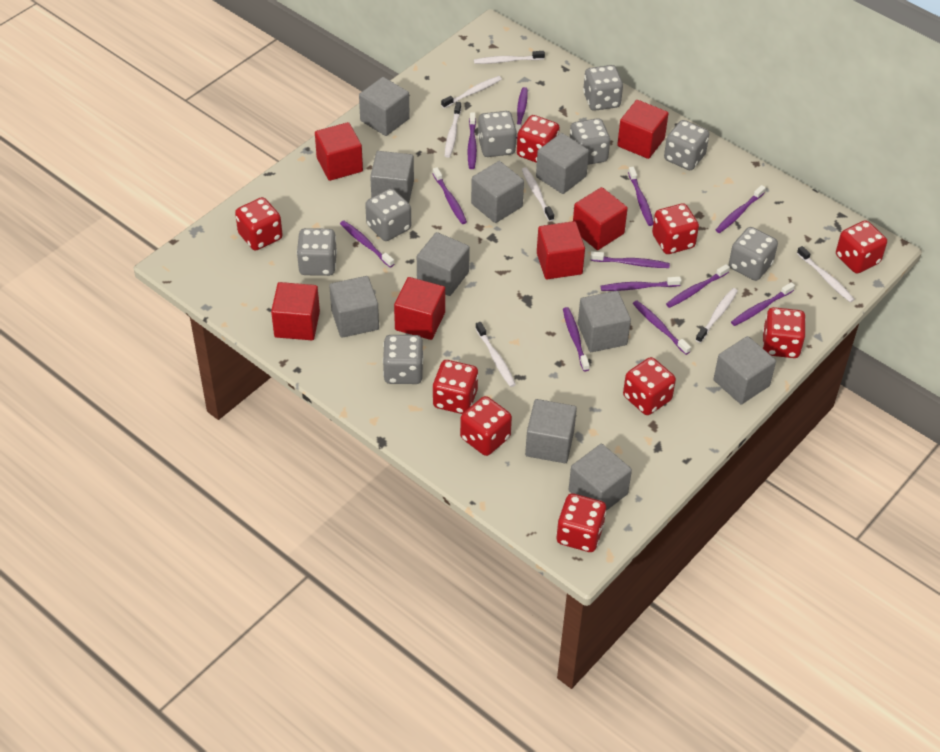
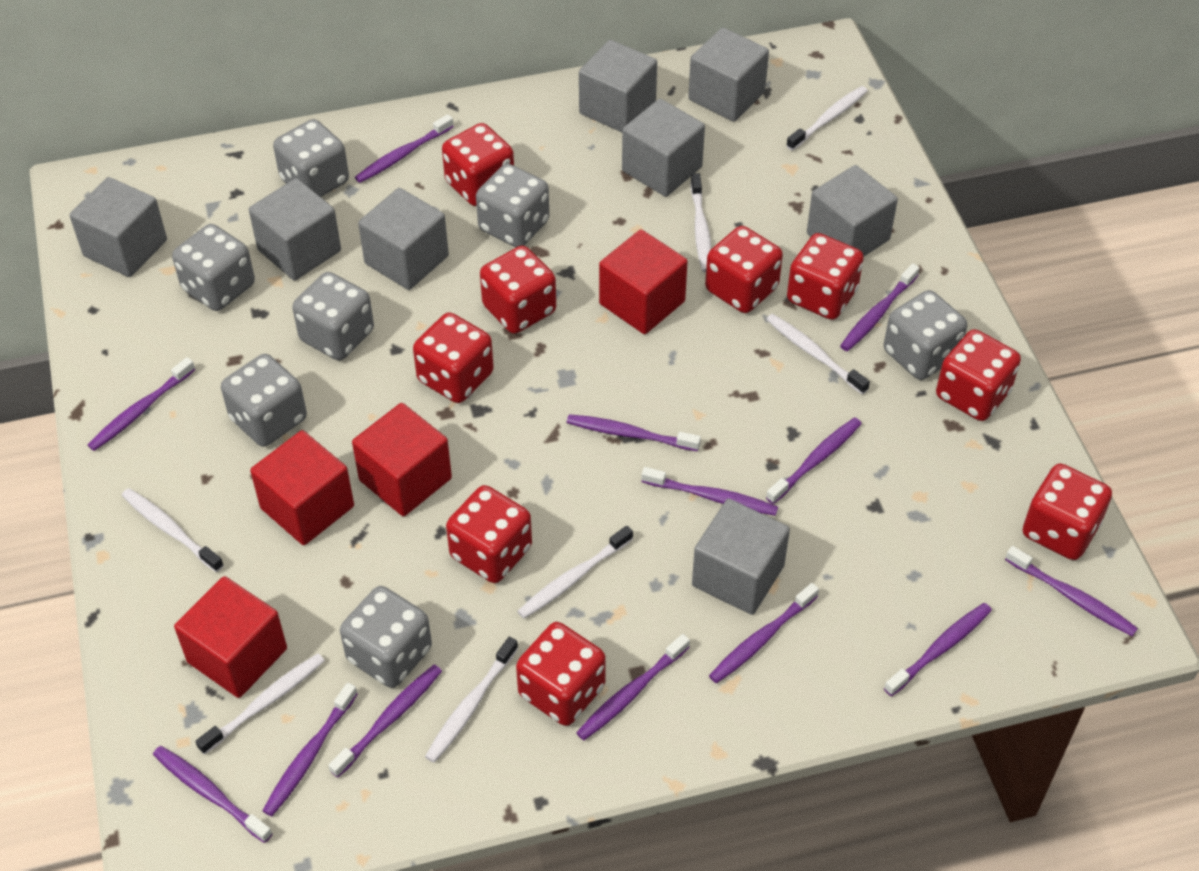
grey cube: [329,276,379,338] [359,77,410,136] [370,151,414,203] [417,232,470,296] [471,161,524,223] [525,399,577,463] [536,133,589,194] [569,444,632,511] [578,291,631,352] [713,336,776,405] = 10 -> [69,177,167,277] [249,178,341,281] [358,188,449,290] [579,40,657,132] [622,99,705,197] [688,27,769,122] [692,499,790,615] [807,165,898,257] = 8
grey dice: [297,228,337,276] [365,188,411,241] [383,335,424,384] [478,111,517,157] [570,118,610,165] [583,65,623,111] [664,120,709,170] [729,227,778,281] = 8 -> [172,224,255,311] [221,354,307,447] [273,119,349,197] [292,272,374,361] [340,586,432,688] [476,164,549,247] [884,290,967,380] = 7
purple toothbrush: [340,220,394,267] [433,167,467,224] [467,112,477,169] [515,87,528,139] [563,307,590,371] [590,251,670,268] [601,277,681,291] [628,167,653,226] [633,300,691,355] [666,264,730,308] [716,185,766,233] [731,282,795,326] = 12 -> [88,357,195,451] [153,746,273,843] [262,683,358,816] [328,665,442,778] [355,114,454,183] [567,414,701,451] [576,634,690,740] [641,467,778,516] [709,583,819,683] [766,417,862,504] [840,263,920,351] [884,603,992,696] [1005,546,1138,636] = 13
red cube: [271,282,320,340] [315,122,363,181] [394,277,445,340] [537,221,585,279] [573,187,628,250] [617,100,669,159] = 6 -> [174,576,287,698] [250,430,354,545] [352,403,452,516] [599,229,688,334] = 4

